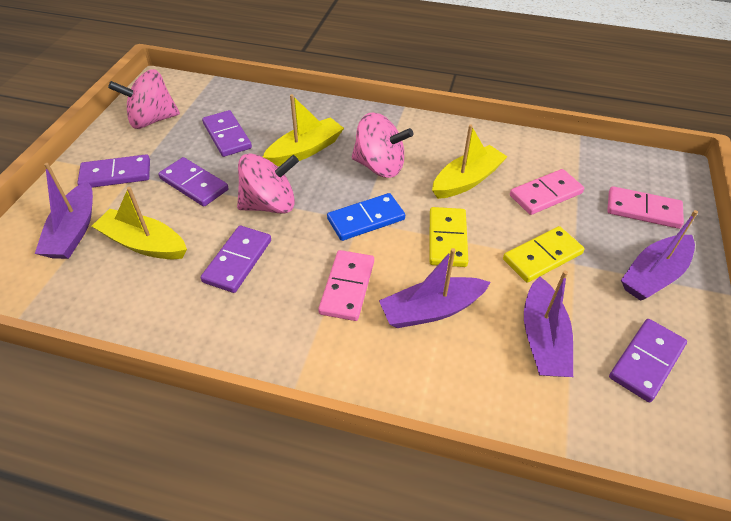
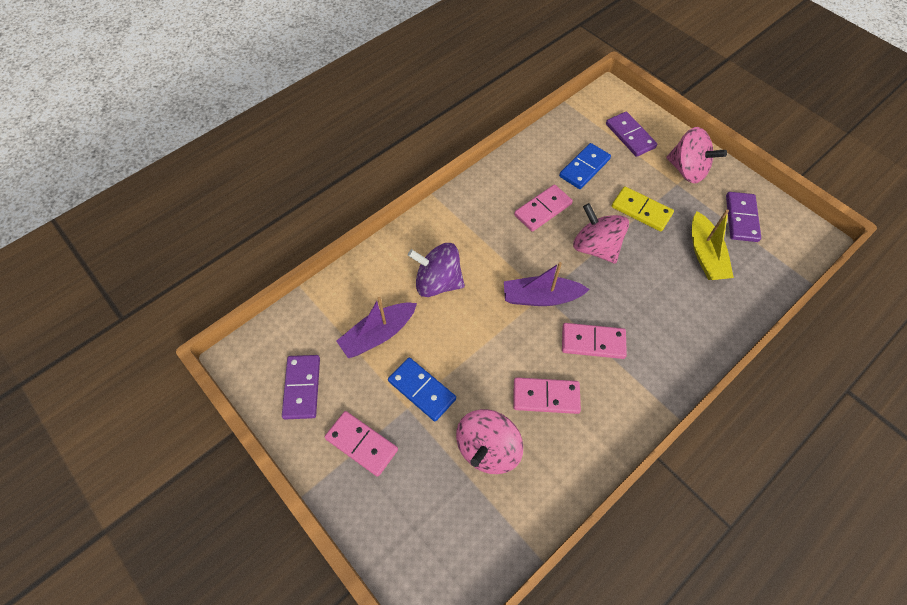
blue domino: [327,193,405,241] = 1 -> [388,357,456,421] [559,143,611,189] = 2
pink domino: [318,250,374,321] [510,169,584,215] [607,186,684,229] = 3 -> [325,411,398,477] [513,377,581,414] [514,185,573,232] [562,323,627,359] = 4
purple boat: [35,163,93,259] [379,248,490,328] [524,271,573,377] [621,210,698,301] = 4 -> [336,297,417,358] [504,262,590,306] = 2
purple domino: [77,154,150,188] [158,157,229,207] [201,226,271,293] [202,110,252,157] [609,319,687,402] = 5 -> [282,355,320,419] [606,112,657,157] [726,192,761,242] = 3
purple spinning top: none = 0 -> [408,243,465,297] = 1
yellow boat: [92,187,187,259] [263,94,344,166] [432,124,508,199] = 3 -> [692,209,734,280] = 1
yellow domino: [429,207,468,267] [503,226,584,283] = 2 -> [612,186,674,232] = 1

